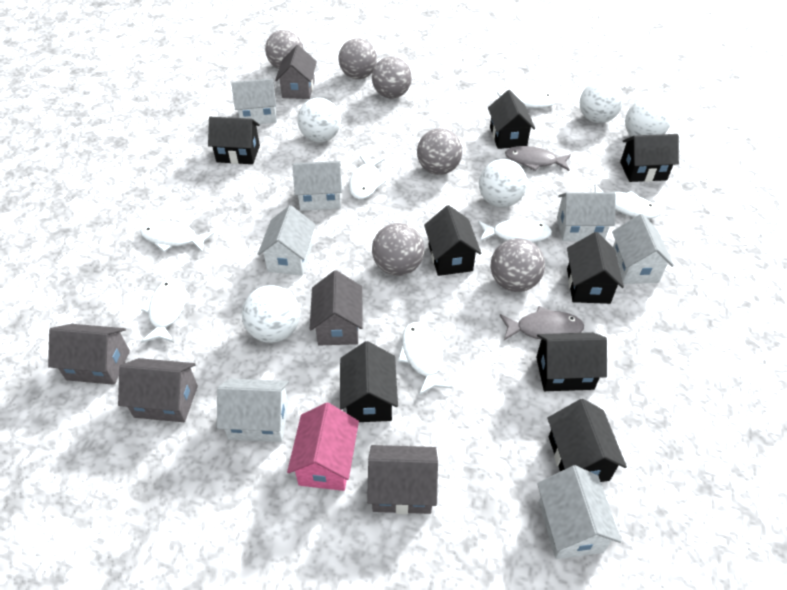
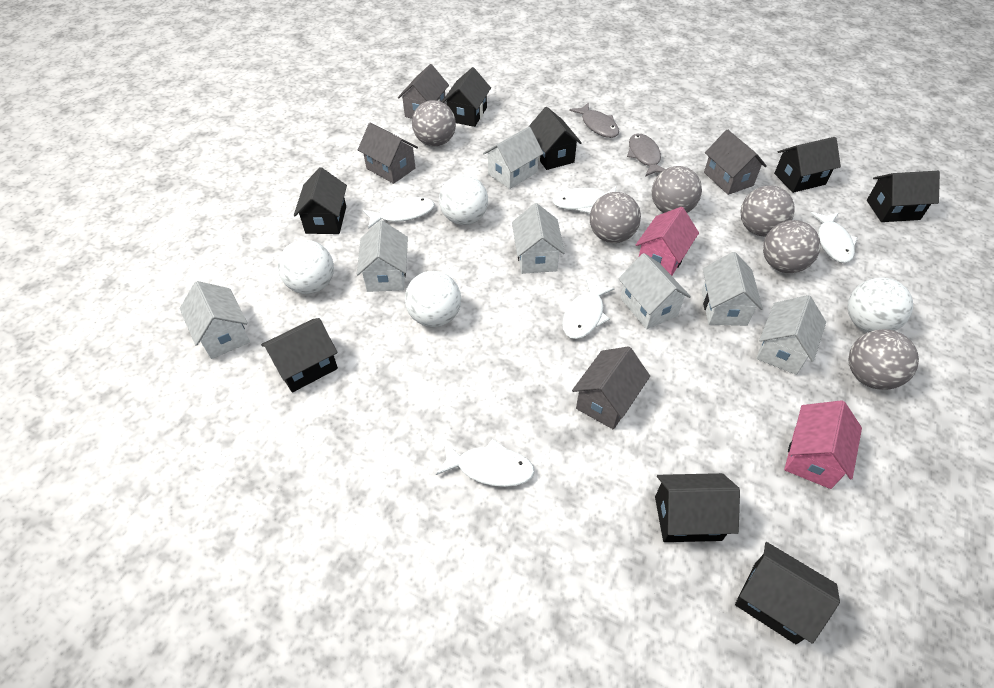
grey house: [48,324,130,385] [118,358,198,422] [275,45,317,99] [310,270,363,345] [367,445,438,514] = 5 -> [358,123,418,184] [398,64,449,119] [572,346,650,430] [704,129,767,195] = 4
pink house: [287,403,359,491] = 1 -> [636,207,699,276] [784,400,862,489] = 2
white ball: [242,285,300,343] [298,98,341,142] [479,159,527,207] [580,80,623,123] [625,98,671,137] = 5 -> [278,240,334,294] [405,271,461,327] [439,175,488,225] [847,277,913,332] = 4
white fish: [140,221,214,253] [140,279,186,343] [349,155,387,200] [398,322,452,395] [478,216,552,242] [497,89,557,108] [595,184,659,219] = 7 -> [363,197,434,229] [436,439,535,487] [552,186,616,213] [562,279,615,339] [810,212,858,263] = 5

